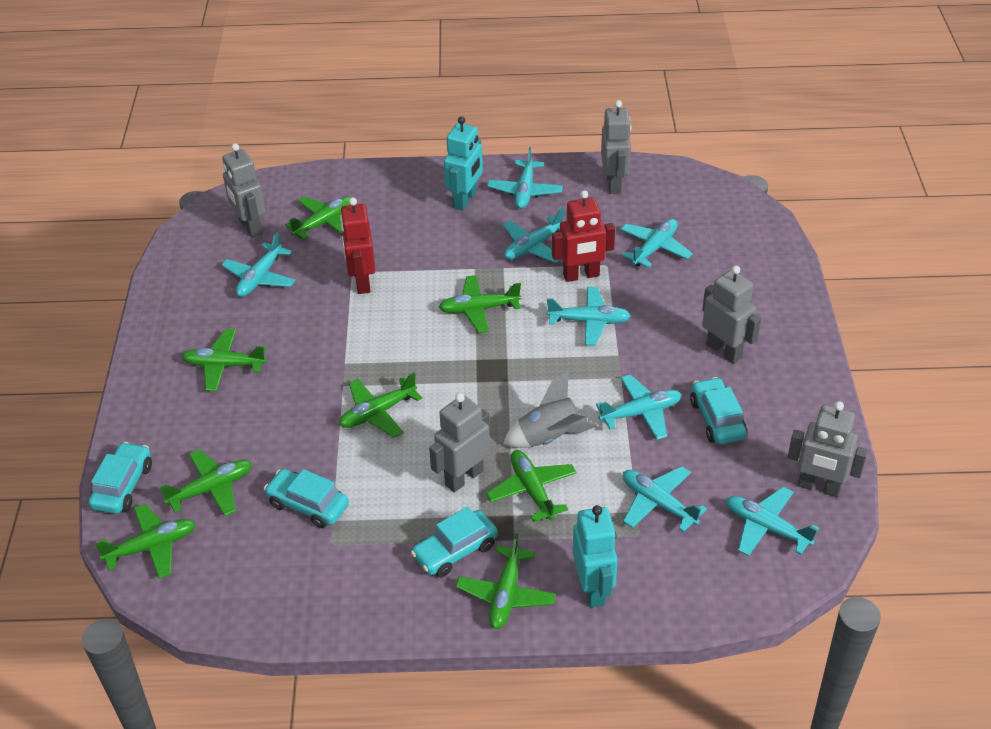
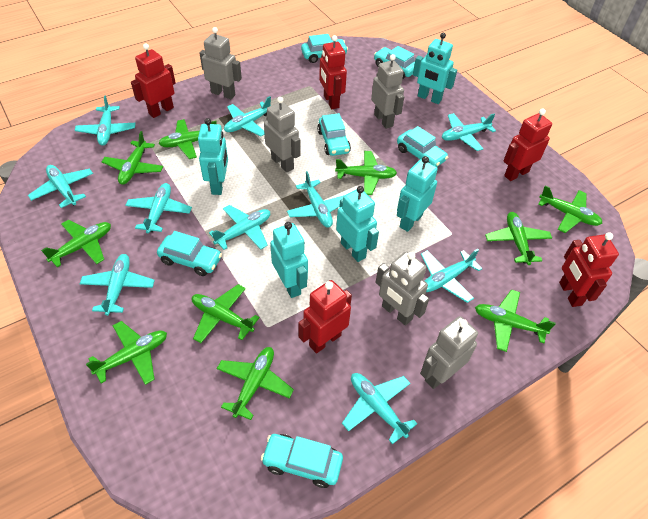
green plane: [95,504,196,579] [160,449,252,516] [181,329,267,391] [285,196,351,240] [339,373,422,438] [439,275,521,333] [456,533,556,629] [486,450,577,522] = 8 -> [41,220,111,267] [86,321,167,385] [102,131,163,185] [158,119,217,159] [192,284,260,343] [217,347,294,420] [335,151,397,195] [475,289,556,352] [485,212,552,265] [538,186,603,233] = 10
grey rocket: [503,371,597,448] = 1 -> none = 0
red robot: [340,197,375,294] [552,190,615,282] = 2 -> [131,43,176,118] [298,280,352,353] [319,35,347,109] [503,109,552,181] [559,232,619,307] = 5
turquoise car: [89,442,152,514] [264,469,349,528] [411,507,498,577] [690,377,747,444] = 4 -> [157,231,222,276] [261,434,343,488] [301,34,348,63] [317,113,351,156] [374,46,415,79] [397,126,448,167] = 6
turquoise plane: [222,232,296,297] [487,147,563,209] [503,208,564,263] [547,287,631,346] [596,374,682,440] [620,219,693,268] [623,466,707,532] [726,487,819,556] = 8 -> [28,165,93,208] [74,96,136,146] [80,254,155,316] [125,183,192,233] [209,205,270,250] [224,96,271,136] [287,171,344,228] [342,373,418,444] [421,249,482,303] [442,113,496,151] = 10
turquoise robot: [444,116,483,211] [572,505,618,608] = 2 -> [198,118,228,195] [270,222,308,298] [336,186,379,262] [397,156,438,232] [413,33,457,104] = 5

